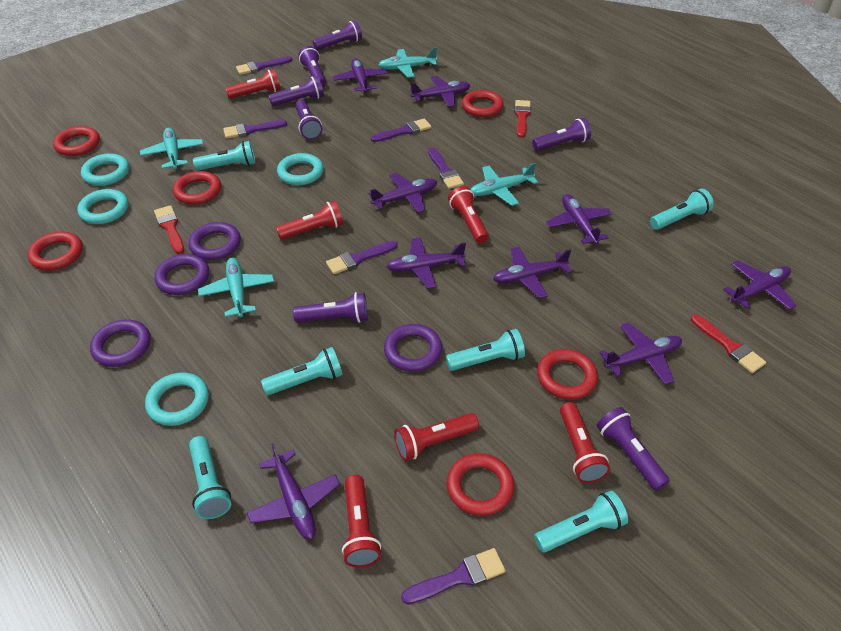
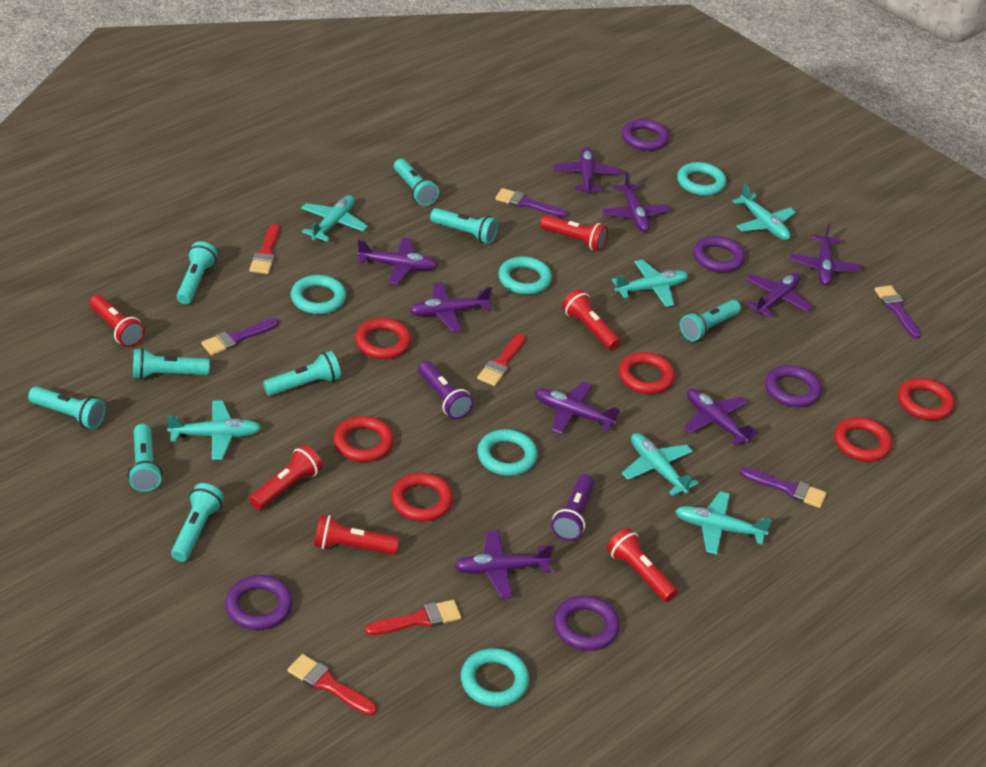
purple brush: [223,120,287,138] [236,56,293,75] [326,241,398,274] [371,118,431,142] [401,548,506,604] [428,148,464,189] = 6 -> [201,318,279,355] [495,188,568,217] [740,467,827,508] [875,285,921,339] = 4
purple flashlight: [268,76,324,106] [293,292,368,323] [295,100,322,140] [298,46,326,88] [313,20,362,50] [532,118,591,151] [597,407,669,491] = 7 -> [418,361,473,419] [551,474,595,541] = 2
purple ring: [90,319,151,367] [155,254,209,295] [189,222,241,260] [384,324,442,372] = 4 -> [225,575,293,630] [553,595,620,651] [622,119,669,151] [693,236,745,273] [765,365,822,407] = 5
red brush: [154,205,184,254] [514,100,531,138] [691,314,766,373] = 3 -> [249,224,279,274] [287,654,377,715] [365,600,461,635] [477,334,526,386] = 4
turquoise flashlight: [189,436,231,519] [193,141,256,171] [261,347,343,395] [446,329,525,371] [534,491,628,553] [650,189,714,230] = 6 -> [28,386,106,429] [128,424,162,492] [133,348,210,380] [171,483,224,562] [176,241,217,305] [263,351,341,396] [394,159,439,206] [430,208,498,244] [680,300,741,341] = 9
turquoise plane: [140,128,203,169] [198,258,274,317] [378,47,437,78] [470,163,538,206] = 4 -> [166,400,262,460] [301,195,368,242] [612,260,688,307] [622,433,699,496] [675,491,772,555] [733,184,796,240] = 6
turquoise ring: [77,189,128,224] [81,153,129,186] [145,372,209,426] [277,153,324,185] = 4 -> [291,275,346,314] [461,648,529,707] [477,429,538,476] [498,256,552,295] [677,162,726,196] = 5

